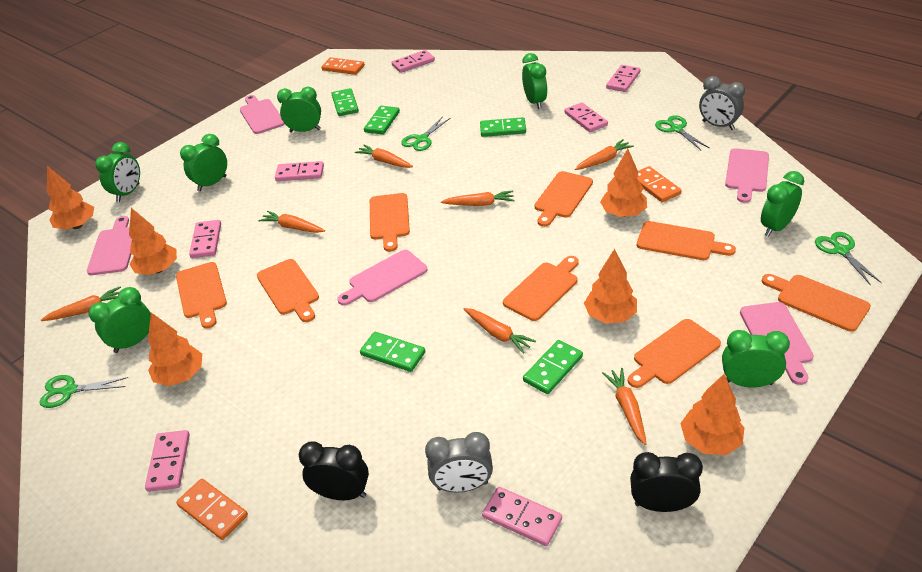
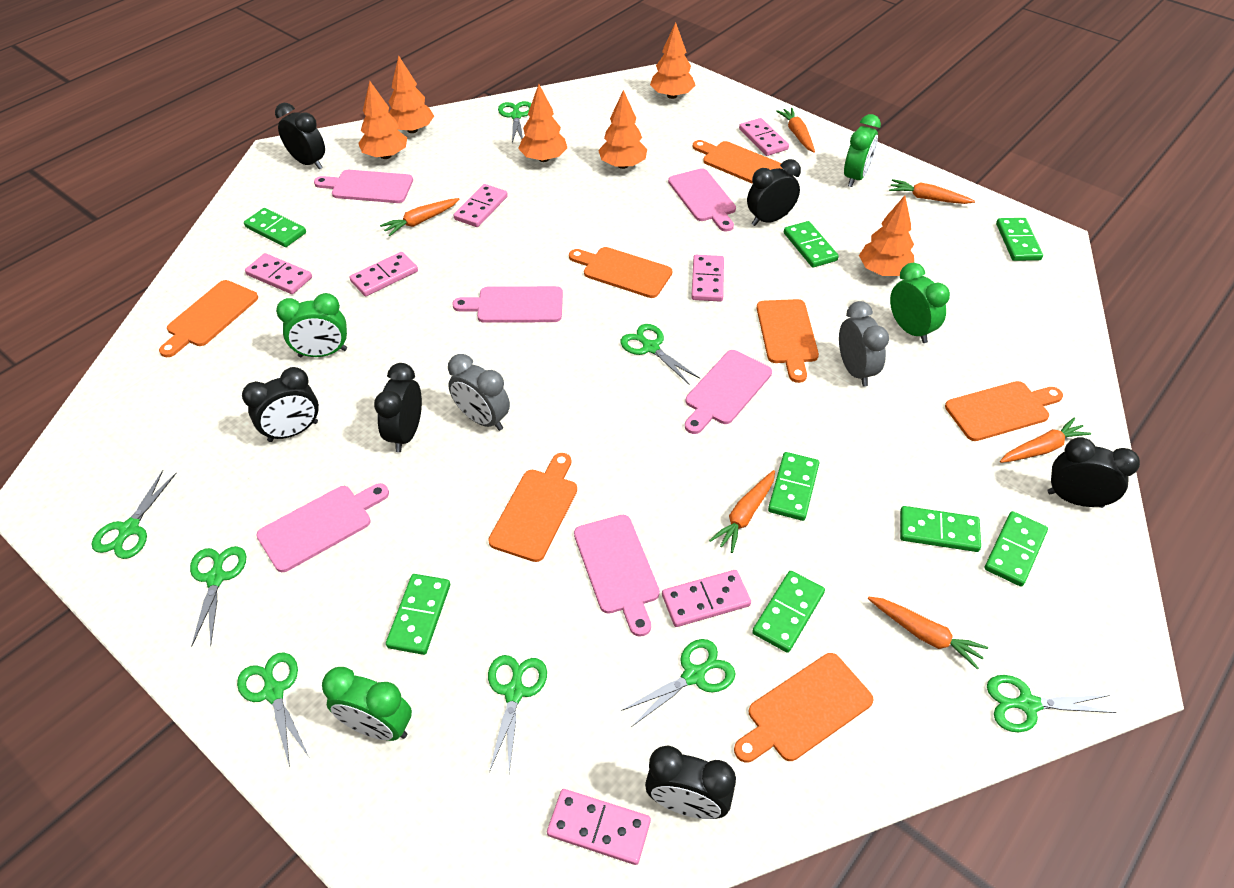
black clock: [299,442,369,500] [630,452,703,512] = 2 -> [242,367,319,442] [275,103,325,170] [374,363,422,452] [645,746,736,819] [747,159,801,226] [1047,437,1140,508] = 6
green clock: [89,287,151,353] [95,142,140,202] [180,134,227,191] [277,87,321,133] [522,53,547,109] [722,330,790,388] [761,171,804,237] = 7 -> [276,293,347,357] [322,667,412,741] [844,114,881,187] [890,263,950,343] = 4
green domino: [332,88,359,116] [360,332,425,372] [364,106,400,135] [480,117,526,137] [523,340,583,394] = 5 -> [244,208,306,247] [386,574,450,655] [752,571,825,653] [768,452,819,521] [784,221,839,268] [900,506,981,552] [984,511,1048,587] [996,218,1043,261] = 8
green scissors: [40,375,128,408] [401,116,450,151] [655,115,709,150] [815,232,882,286] = 4 -> [92,470,176,559] [190,546,246,647] [237,652,309,767] [488,655,547,773] [498,101,531,143] [620,324,700,385] [621,639,735,726] [987,675,1117,732] = 8
orange carrot: [41,286,121,321] [258,211,325,233] [355,145,413,168] [441,191,515,206] [464,308,536,354] [575,139,634,170] [602,368,647,445] = 7 -> [380,198,460,236] [709,470,775,553] [776,108,815,153] [868,596,988,670] [889,179,975,204] [1000,417,1091,463] = 6
orange cutting board: [176,262,227,329] [257,259,319,322] [370,193,410,252] [503,256,579,321] [534,171,593,227] [628,319,721,388] [637,221,736,260] [762,274,871,332] = 8 -> [159,280,258,357] [488,453,577,562] [569,247,672,298] [693,140,782,184] [734,653,874,763] [757,299,819,383] [945,381,1063,441] = 7
orange domino: [176,479,248,540] [321,57,365,75] [637,166,682,202] = 3 -> none = 0
pink cutting board: [87,216,132,275] [240,95,285,134] [337,250,427,306] [725,148,769,203] [740,302,814,385] = 5 -> [256,483,389,572] [314,170,413,203] [452,286,563,323] [574,515,660,637] [668,168,736,232] [685,350,772,434] = 6

